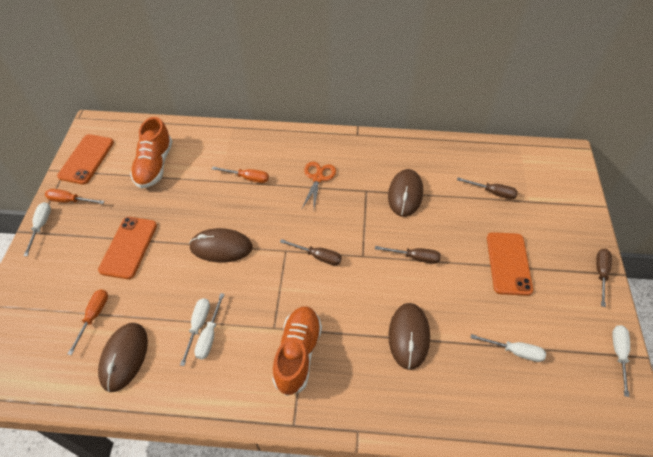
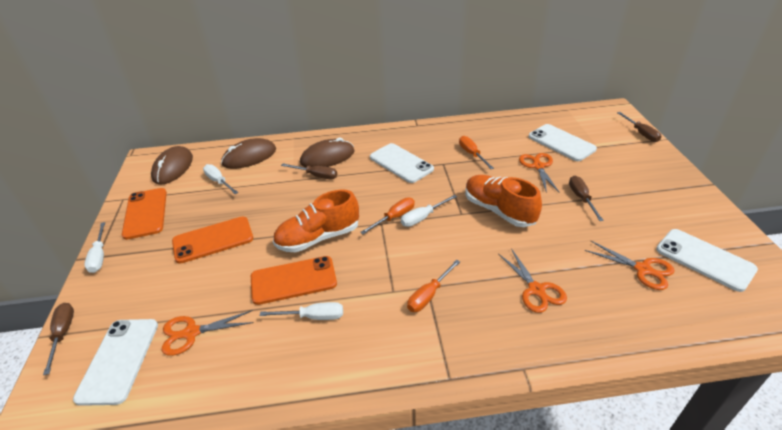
brown mouse: [98,323,148,392] [189,228,253,262] [388,169,423,217] [389,303,430,370] = 4 -> [151,146,193,185] [221,138,276,169] [300,137,355,168] = 3
orange scissors: [302,162,336,208] = 1 -> [162,310,254,356] [498,248,567,313] [519,153,560,193] [585,241,675,290] = 4
white phone: none = 0 -> [73,319,158,406] [370,143,434,183] [529,124,597,161] [656,229,758,292] = 4
white screwdriver: [24,202,51,256] [180,298,210,366] [194,293,225,359] [471,334,546,362] [612,325,630,397] = 5 -> [84,222,105,273] [203,164,238,194] [260,302,343,320] [401,195,457,227] = 4

